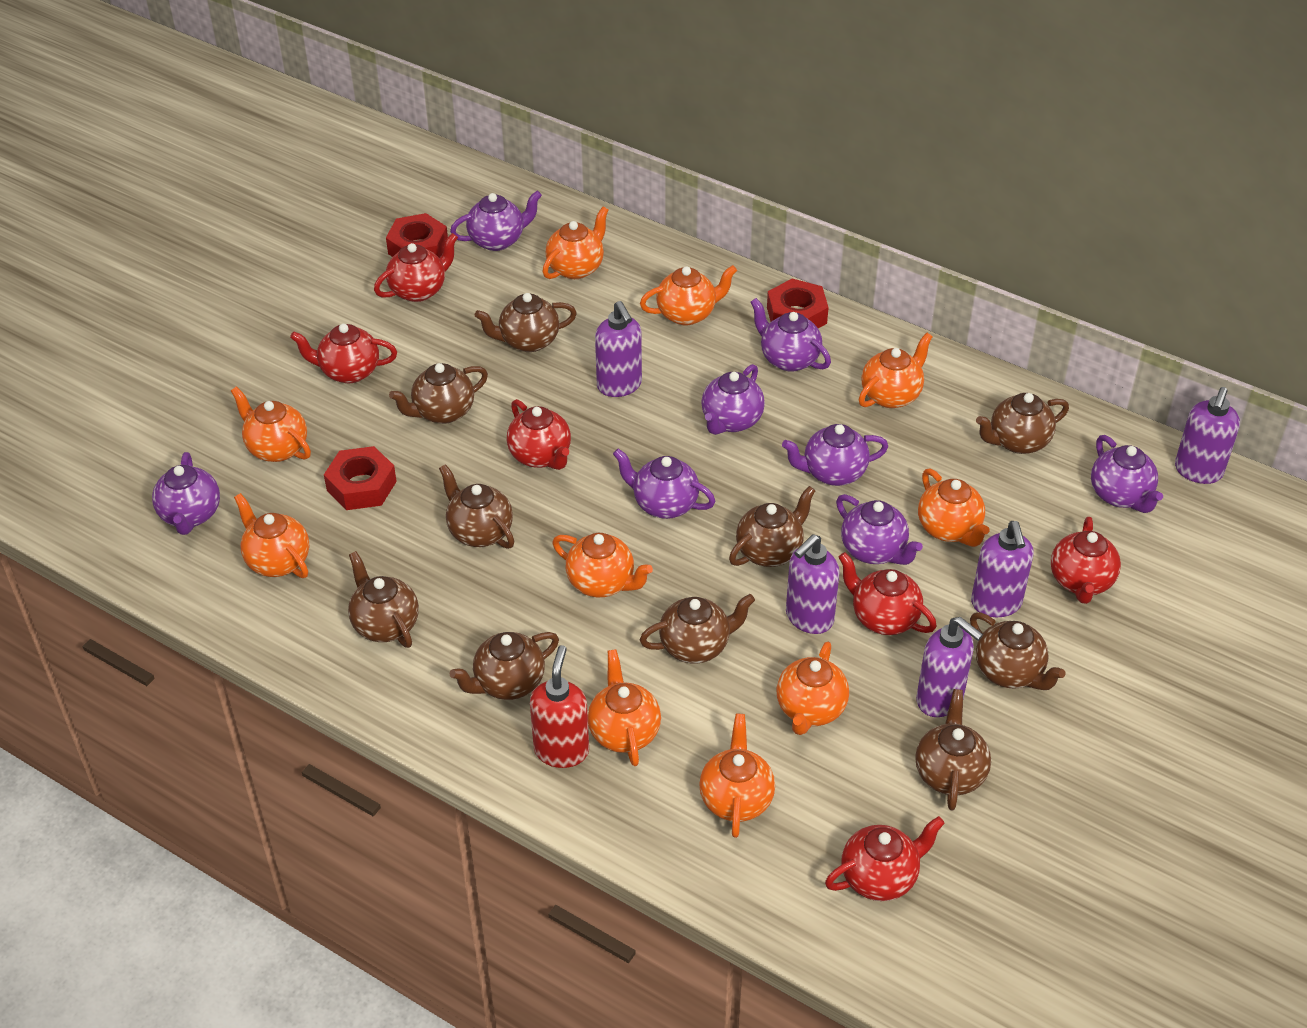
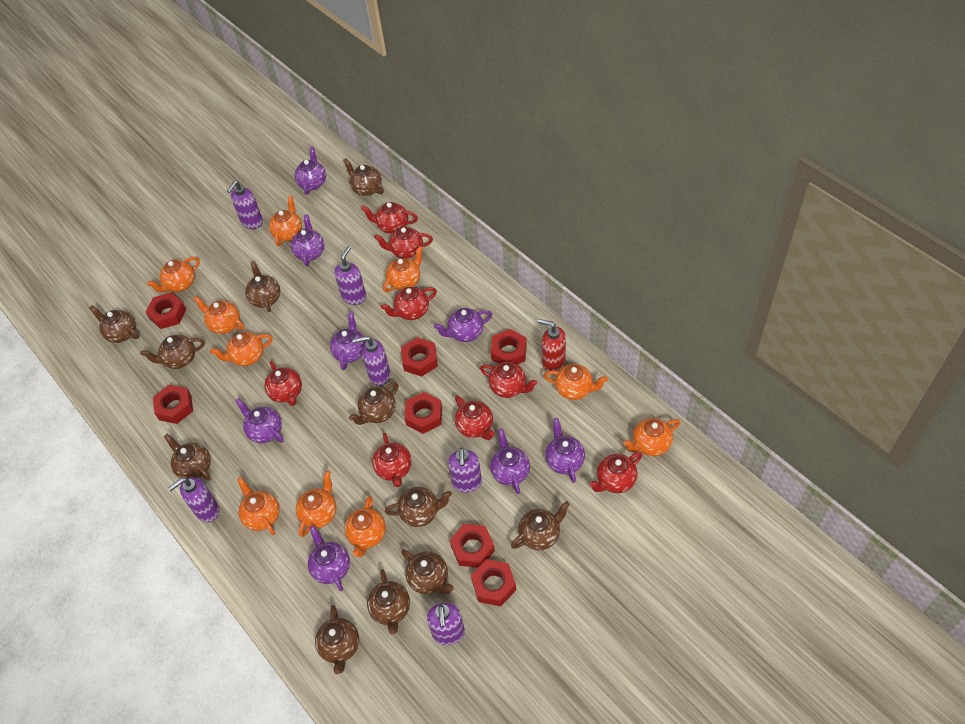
brown teapot: [348,551,419,648] [389,363,488,424] [439,464,514,549] [450,632,559,700] [475,293,577,352] [640,594,755,664] [729,486,816,567] [915,689,991,811] [970,612,1066,690] [976,393,1069,454] = 10 -> [89,305,139,343] [140,335,205,369] [164,433,211,480] [245,261,280,312] [315,605,359,675] [343,158,384,196] [349,382,398,425] [367,569,410,635] [385,487,452,527] [401,549,454,594] [511,501,570,550] = 11
purple soap dispenser: [595,301,642,397] [786,534,839,634] [916,617,983,717] [971,521,1034,617] [1175,387,1240,484] = 5 -> [168,477,219,522] [227,181,263,229] [334,246,367,305] [353,336,391,386] [427,603,465,645] [448,448,482,493] = 6
red nut: [324,446,397,510] [386,213,448,258] [767,279,829,328] = 3 -> [146,293,186,329] [153,385,193,424] [401,337,438,377] [404,392,442,434] [450,524,495,568] [471,559,516,607] [491,329,527,364] = 7
red teapot: [290,324,397,383] [374,233,458,302] [507,399,571,470] [825,816,945,901] [838,552,937,635] [1051,517,1121,604] = 6 -> [264,361,302,406] [361,202,418,234] [372,433,412,487] [374,227,433,259] [381,287,437,320] [455,396,494,440] [480,362,537,398] [589,452,642,493] = 8

